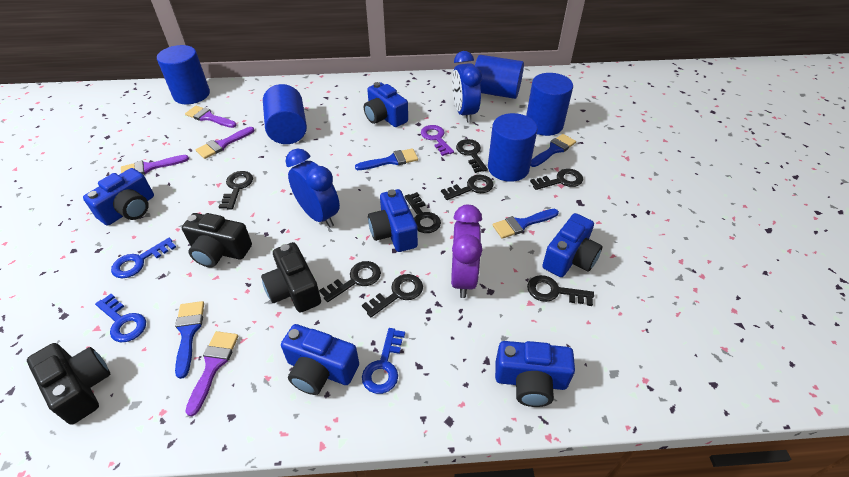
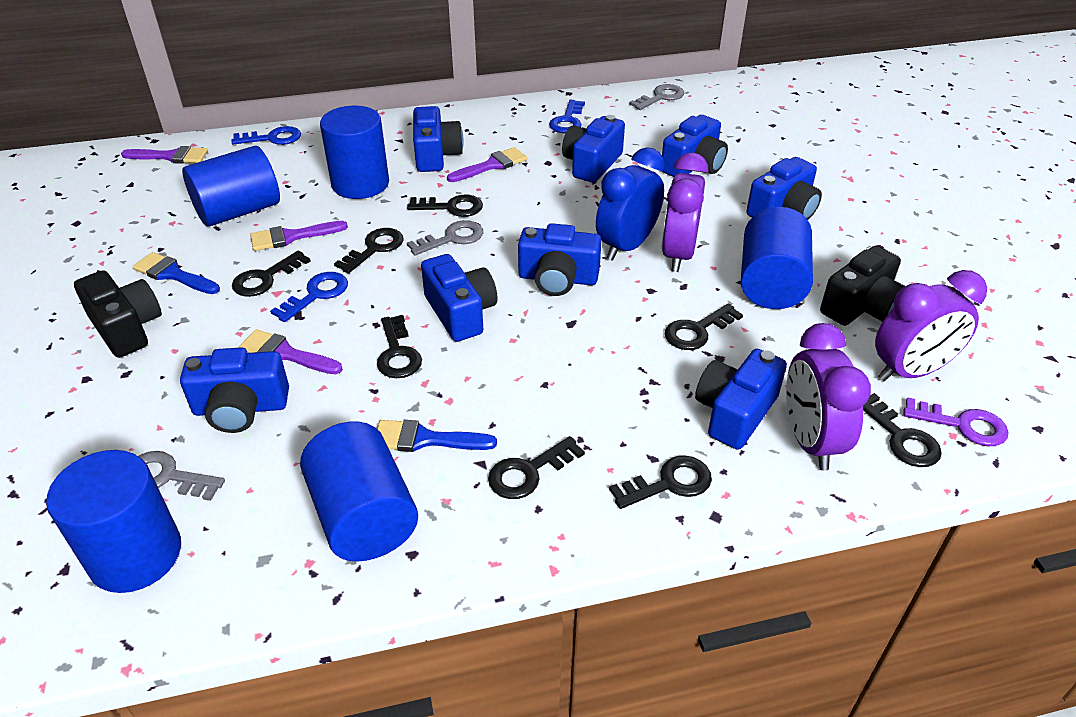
black camera: [27,343,110,425] [182,213,252,267] [261,242,321,313] = 3 -> [74,270,162,358] [820,246,905,326] = 2
blue brush: [175,301,204,379] [355,148,418,170] [493,209,559,239] [530,134,576,167] = 4 -> [132,252,220,294] [377,420,497,452] = 2
blue camera: [83,168,154,226] [281,324,359,395] [364,82,408,127] [368,189,418,252] [495,341,575,407] [542,213,603,277] = 6 -> [180,347,289,433] [413,106,463,172] [421,254,497,342] [518,223,601,296] [562,115,625,183] [662,115,728,177] [695,349,787,450] [746,157,822,220] = 8
blue clock: [286,148,340,228] [452,51,482,123] = 2 -> [596,147,665,261] = 1
grey key: none = 0 -> [138,451,225,501] [407,220,483,255] [629,84,684,110] = 3
purple clock: [451,205,482,298] = 1 -> [662,153,709,272] [786,323,871,471] [875,270,987,381] = 3

